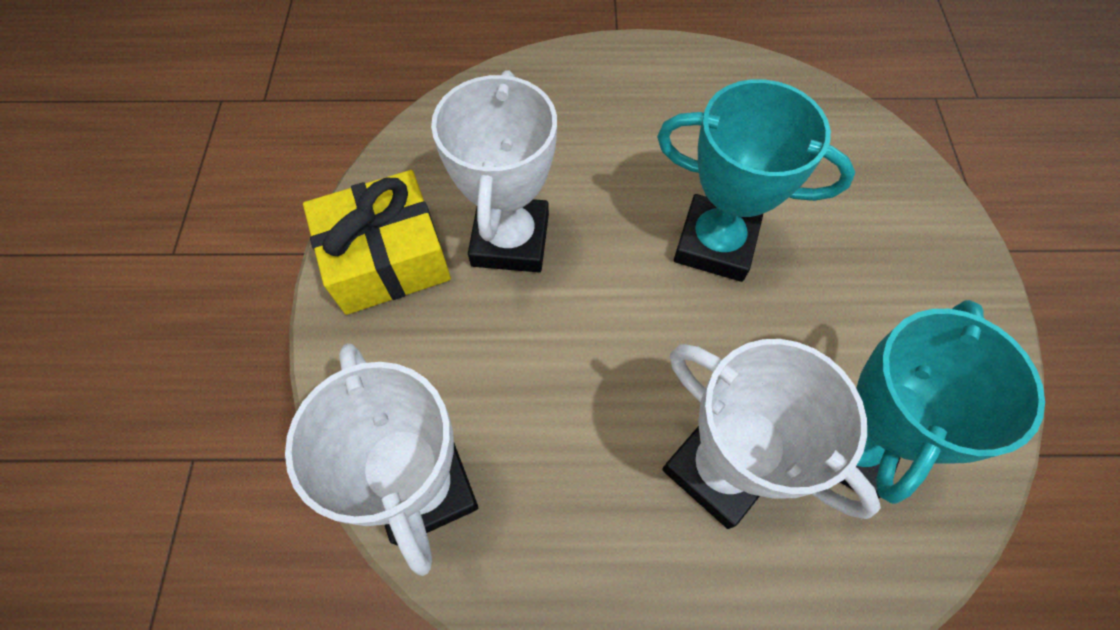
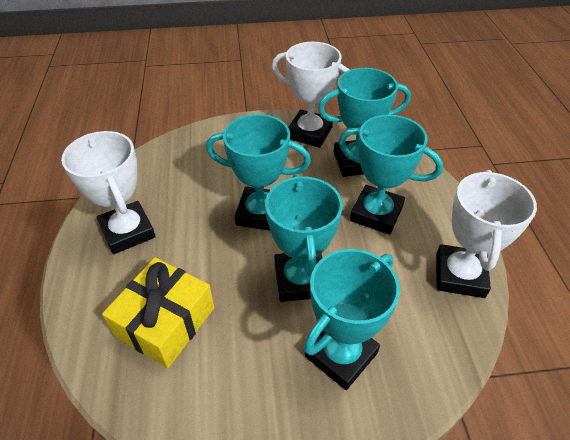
turquoise trophy: [657,79,855,282] [840,300,1045,504] = 2 -> [206,114,311,231] [265,174,343,302] [304,249,400,390] [318,68,411,177] [339,115,443,235] = 5

